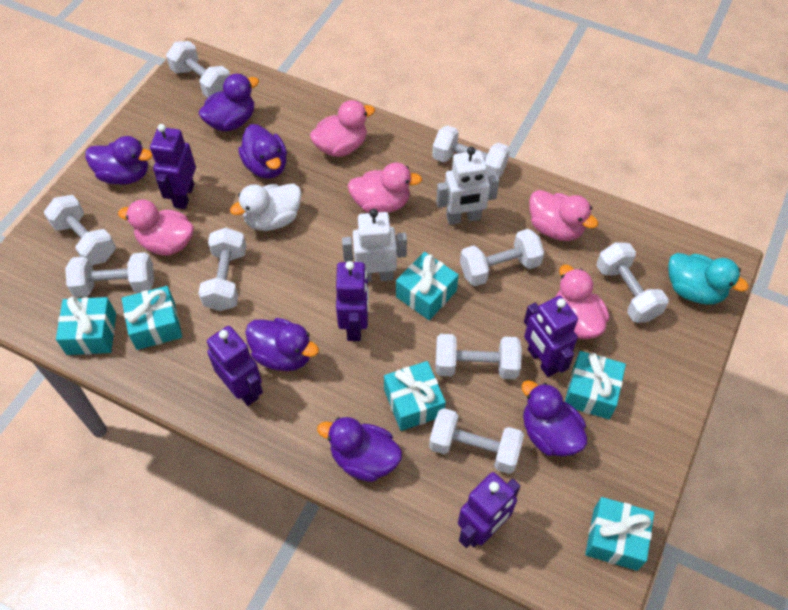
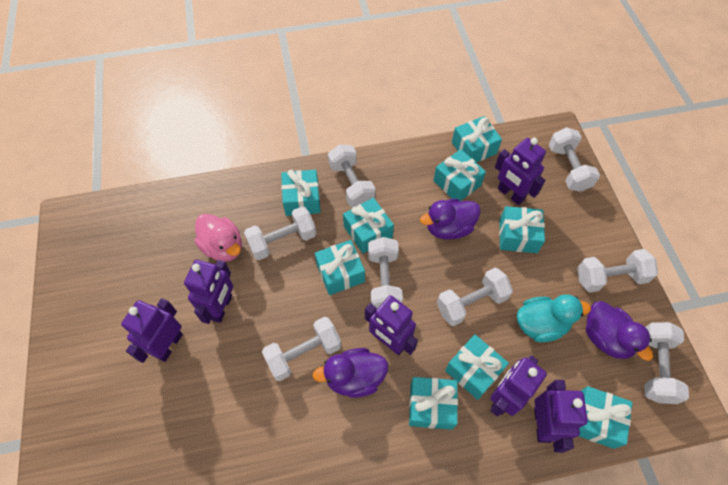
pink duck: [118,199,194,255] [310,100,375,157] [348,163,422,213] [529,190,598,241] [555,265,609,339] = 5 -> [194,214,242,262] = 1
purple duck: [85,136,153,185] [199,74,259,132] [238,124,287,179] [245,318,319,371] [317,417,402,482] [521,380,587,456] = 6 -> [312,348,388,398] [420,199,481,239] [586,301,653,361] = 3
purple robot: [150,124,196,209] [207,326,263,406] [336,261,369,341] [458,472,520,548] [524,296,578,377] = 5 -> [121,298,183,363] [184,260,233,324] [365,296,418,355] [490,355,547,416] [495,138,546,205] [534,380,588,453] = 6
turquoise gift: [56,297,116,355] [122,286,182,350] [384,361,446,431] [396,252,459,320] [565,351,626,419] [585,497,654,571] = 6 -> [281,170,321,216] [315,240,365,295] [343,198,394,254] [409,377,458,430] [433,149,486,201] [445,334,509,400] [452,116,502,162] [499,206,545,253] [579,386,633,449] = 9
white duck: [230,184,302,231] = 1 -> none = 0
white dumbbell: [44,195,116,266] [65,252,154,297] [166,41,230,98] [198,228,246,311] [429,408,524,474] [432,125,510,178] [436,334,522,379] [460,229,544,286] [596,243,669,323] = 9 -> [244,207,316,260] [262,317,342,381] [328,145,376,208] [368,237,403,310] [437,268,513,326] [549,127,600,192] [577,249,658,293] [644,322,689,404] = 8
white robot: [342,209,407,282] [436,147,499,225] = 2 -> none = 0

